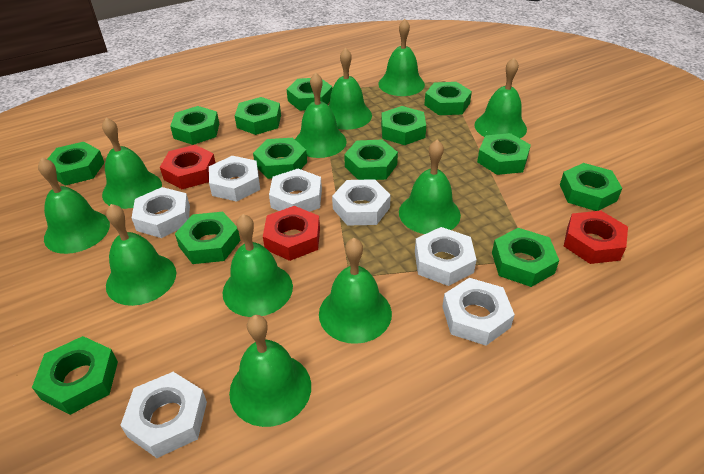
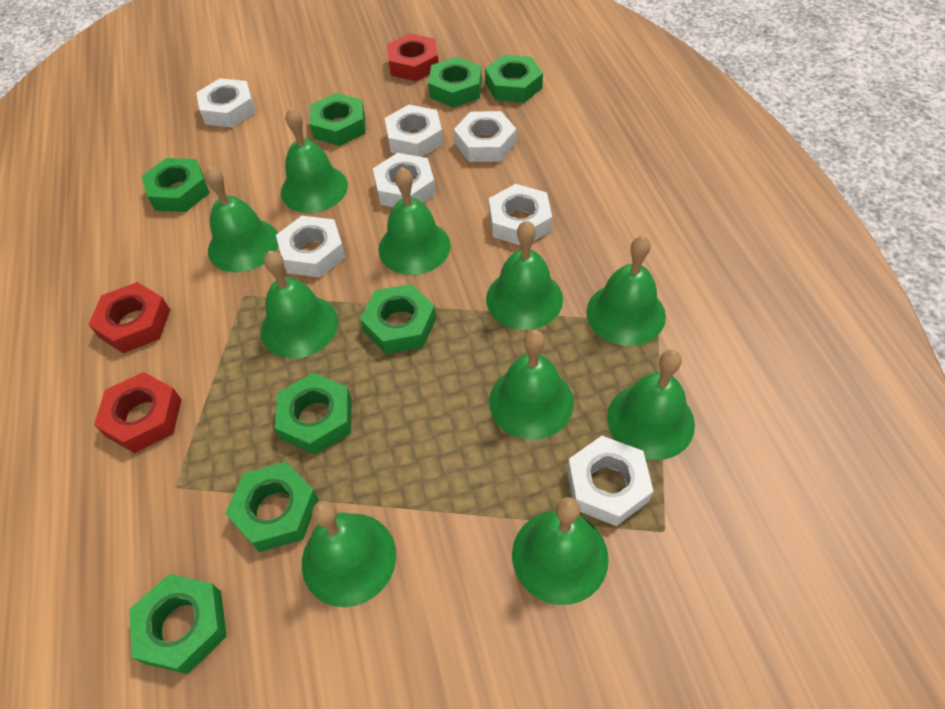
green bell: [38,158,110,254] [102,118,162,209] [106,204,176,306] [223,214,293,317] [229,315,311,427] [295,72,347,158] [319,238,392,344] [329,48,372,130] [379,19,425,96] [399,139,461,234] [474,58,527,138] = 11 -> [205,166,278,273] [261,251,338,358] [281,107,348,213] [302,501,396,607] [378,167,451,275] [486,221,563,330] [489,330,574,440] [512,497,609,605] [586,236,666,346] [607,350,695,460] = 10
green nut: [32,336,118,415] [48,142,105,186] [170,106,219,145] [175,212,240,264] [235,97,281,135] [253,138,307,179] [287,78,332,111] [344,139,398,180] [381,106,426,145] [424,82,472,115] [477,133,531,175] [492,228,559,287] [560,163,622,211] = 13 -> [129,574,227,674] [141,158,210,212] [225,462,319,552] [275,373,351,455] [310,93,366,146] [360,284,436,354] [428,57,482,108] [485,55,543,103] = 8

